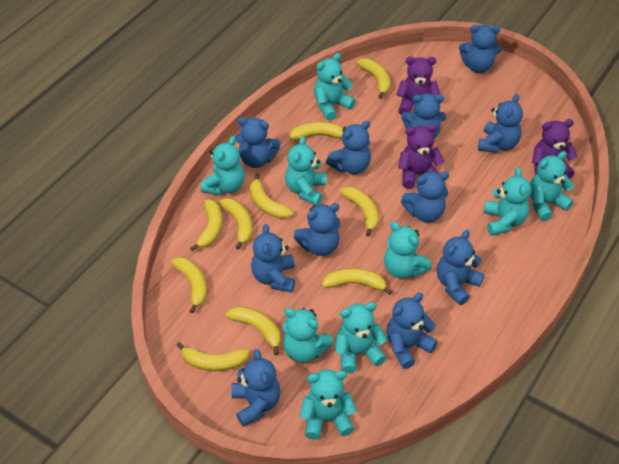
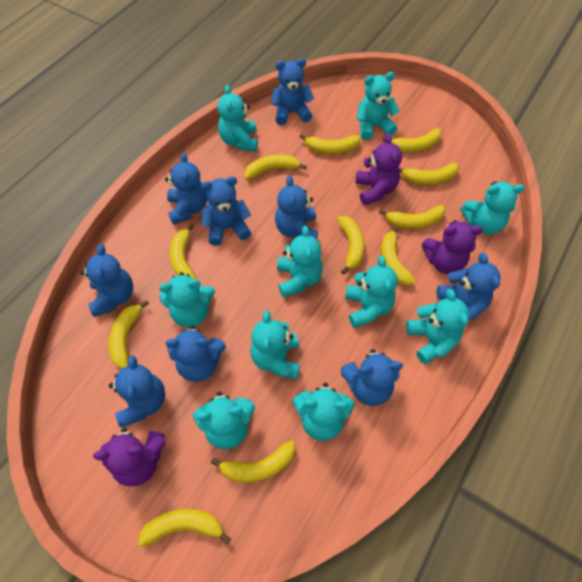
blue teddy bear: [231,349,281,427] [236,117,280,168] [251,224,295,293] [293,203,341,256] [326,120,371,175] [387,293,438,369] [401,93,446,139] [401,171,449,223] [437,230,484,305] [459,24,501,73] [478,94,523,153] = 11 -> [81,244,133,317] [109,355,165,428] [165,152,207,225] [165,326,226,382] [201,176,251,246] [271,58,314,125] [275,176,318,239] [341,349,403,406] [436,253,500,320] = 9
turquoise teddy bear: [201,136,245,195] [283,308,334,363] [285,136,327,205] [300,369,357,440] [314,53,356,120] [335,302,388,373] [384,222,432,279] [484,167,531,236] [530,151,574,221] = 9 -> [159,272,215,327] [193,392,255,449] [218,85,258,151] [250,310,300,379] [277,226,323,298] [293,383,354,441] [345,255,398,328] [357,72,400,140] [406,289,469,364] [461,181,525,235] = 10
yellow banana: [171,257,207,313] [176,342,249,371] [190,199,222,251] [219,198,252,250] [226,306,281,355] [250,173,293,219] [289,122,343,141] [322,268,392,295] [340,187,379,236] [357,59,390,99] = 10 -> [109,300,149,369] [138,509,231,547] [170,224,197,280] [211,440,295,483] [245,154,307,180] [300,134,361,154] [337,216,365,275] [379,205,445,229] [381,226,416,286] [383,128,442,152] [398,163,459,185] = 11

